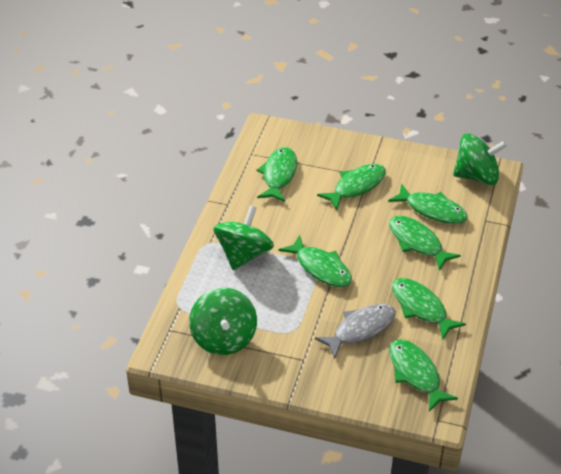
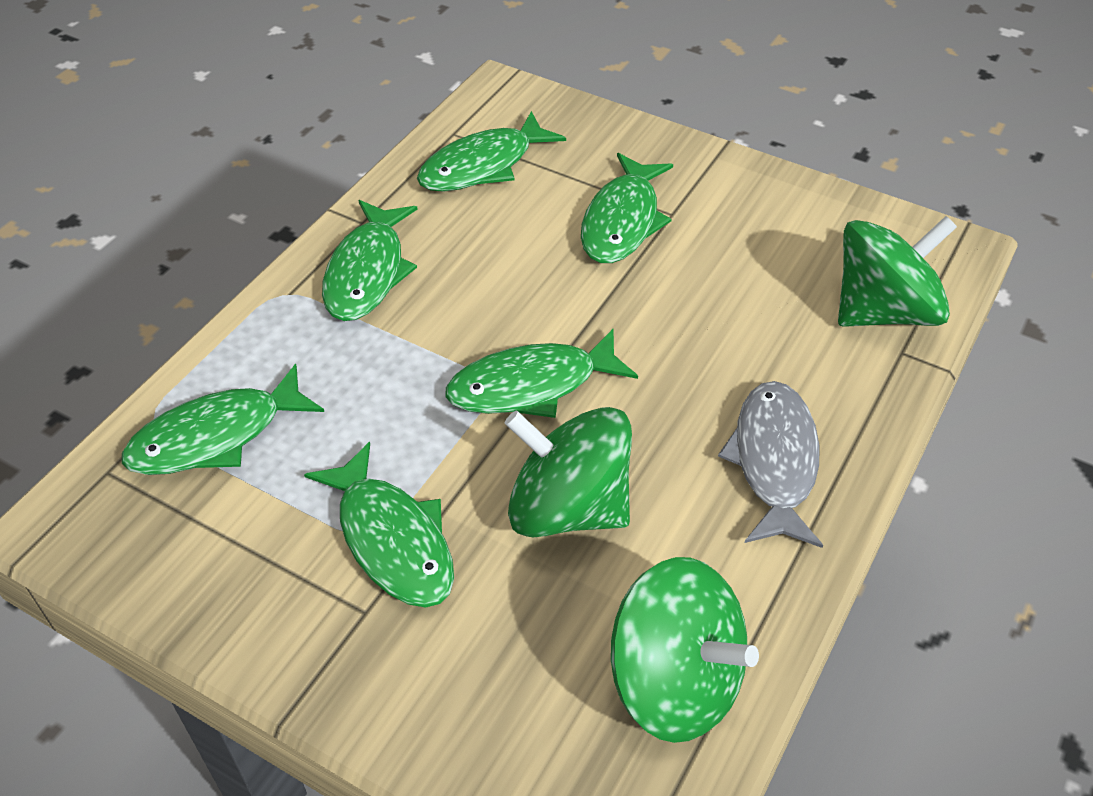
green fish: [257,147,297,202] [279,235,352,287] [317,164,386,210] [388,184,468,224] [389,216,461,271] [389,339,458,412] [392,278,466,340] = 7 -> [122,364,324,475] [304,442,454,608] [322,200,418,321] [417,111,566,192] [445,329,638,418] [581,153,673,263] = 6

